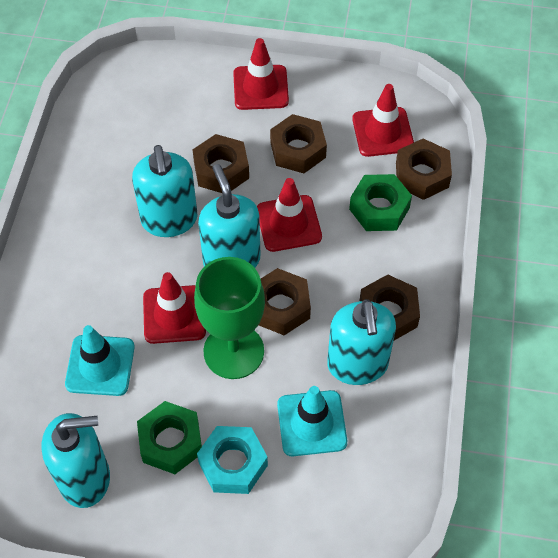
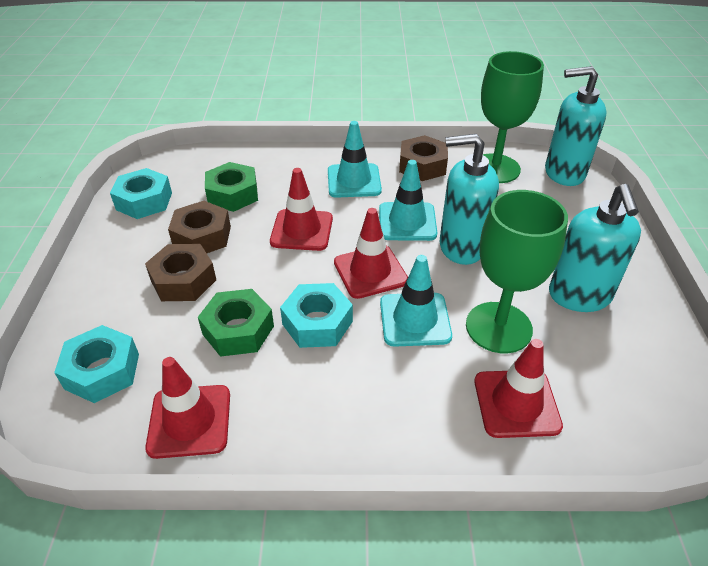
brown nut: [193,134,249,193] [259,268,311,335] [270,114,327,173] [359,275,420,340] [396,139,452,200] = 5 -> [145,244,216,301] [168,201,231,253] [399,135,448,181] = 3
green goblet: [194,257,265,379] = 1 -> [466,190,568,353] [481,51,544,183] = 2
turquoise nut: [197,426,268,494] = 1 -> [54,325,139,403] [110,168,172,219] [280,283,353,348] = 3
turquoise soap dispenser: [42,413,110,508] [132,145,197,237] [198,164,260,268] [327,299,396,385] = 4 -> [440,134,499,265] [545,66,607,186] [549,184,641,312] = 3
turquoise traffic cone: [65,325,135,396] [277,386,347,456] = 2 -> [328,121,382,198] [379,160,437,241] [380,255,452,347] = 3

